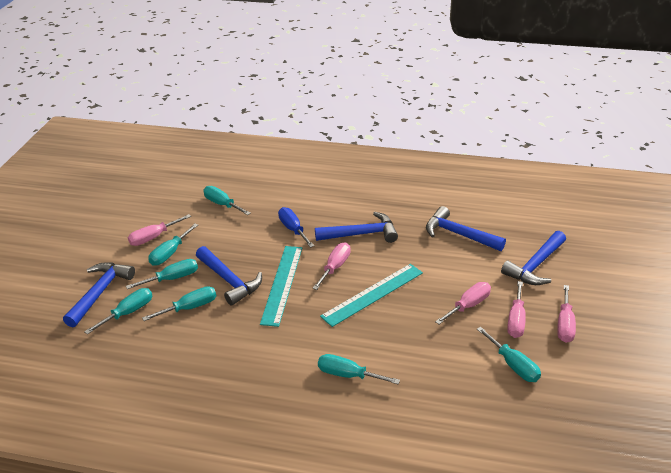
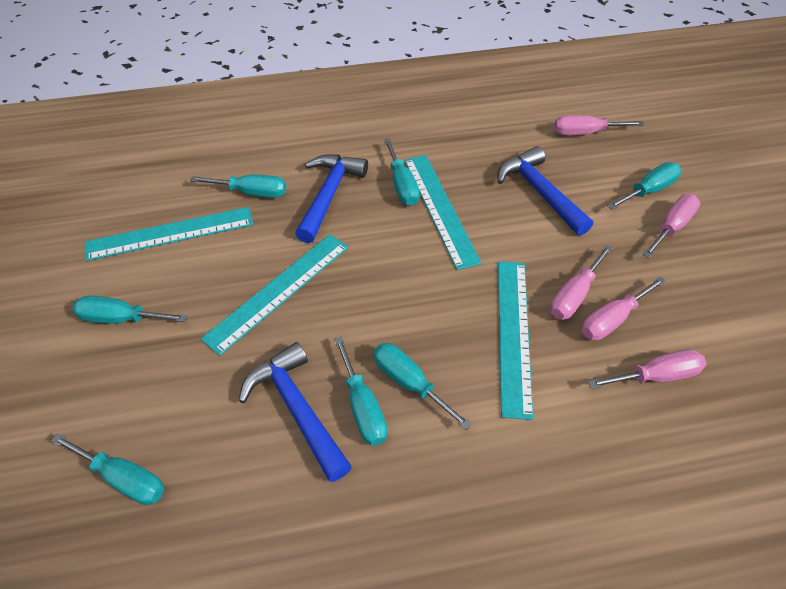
blue hammer: [63,262,135,327] [196,246,262,306] [315,212,398,243] [426,206,506,251] [501,231,566,285] = 5 -> [239,342,352,482] [295,154,368,243] [497,146,593,236] = 3
blue screwdriver: [278,207,314,248] = 1 -> none = 0
turquoise ruler: [260,246,302,327] [320,264,423,327] = 2 -> [85,207,253,261] [201,234,349,356] [404,155,482,270] [498,261,533,420] = 4

